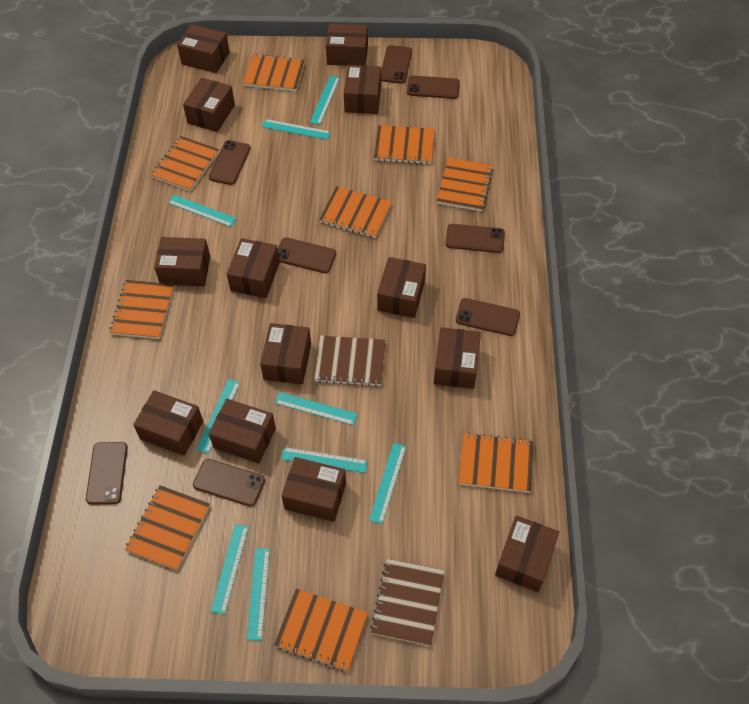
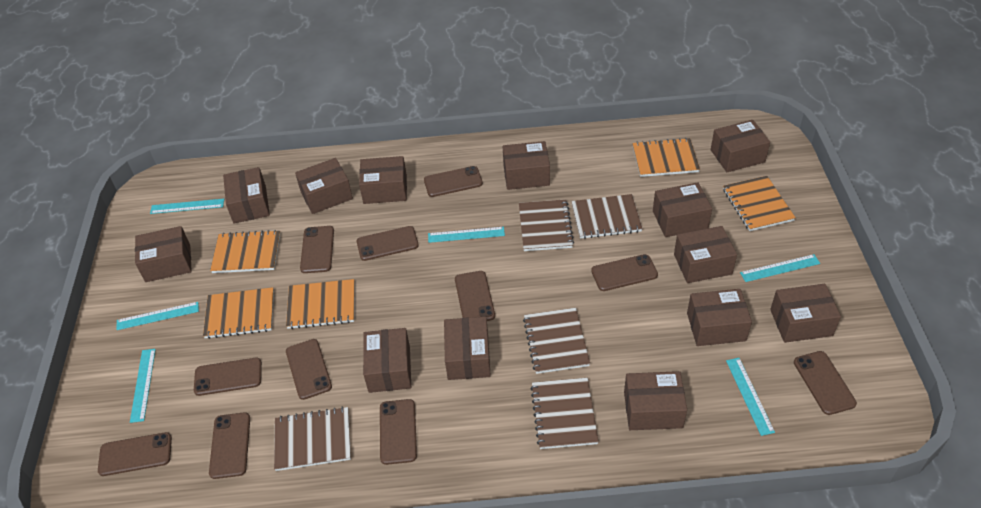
brown notebook: [314,336,386,386] [370,559,444,646] = 2 -> [274,407,351,471] [519,199,574,251] [523,308,590,374] [530,378,599,449] [571,194,643,239] = 5
brown phone: [86,442,128,505] [193,459,265,507] [208,140,251,185] [278,238,336,273] [381,45,412,84] [407,75,460,99] [446,224,505,253] [456,298,520,336] = 8 -> [98,432,172,476] [194,358,262,396] [209,412,250,479] [286,339,332,400] [300,226,334,273] [357,226,419,261] [380,399,417,465] [424,166,483,197] [455,271,495,321] [591,254,658,291] [794,351,857,415] = 11
orange notebook: [110,280,174,339] [125,485,210,570] [151,136,219,191] [243,54,305,91] [274,589,368,672] [319,186,392,238] [374,125,435,164] [437,158,493,211] [459,433,534,493] = 9 -> [203,287,274,339] [210,230,280,273] [286,279,354,329] [632,138,700,177] [723,176,796,231] = 5
turquoise ruler: [168,195,237,227] [196,379,240,454] [211,524,249,614] [247,548,270,640] [262,119,331,140] [275,392,358,425] [281,447,368,473] [310,76,340,125] [369,443,406,524] = 9 -> [117,302,199,330] [130,349,156,423] [150,199,224,214] [428,227,505,243] [726,358,775,436] [740,254,820,282] = 6

